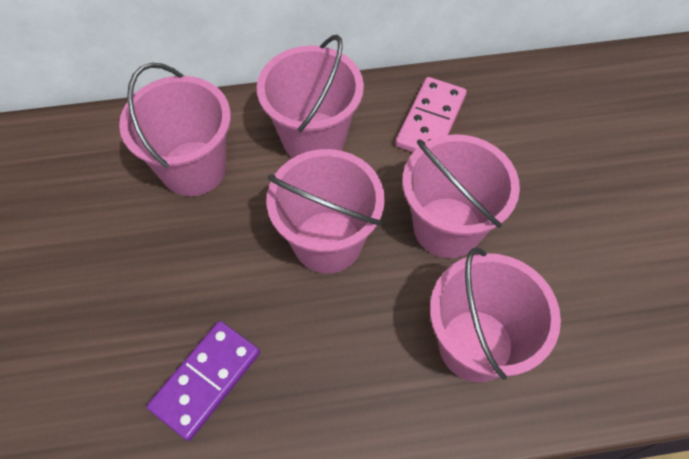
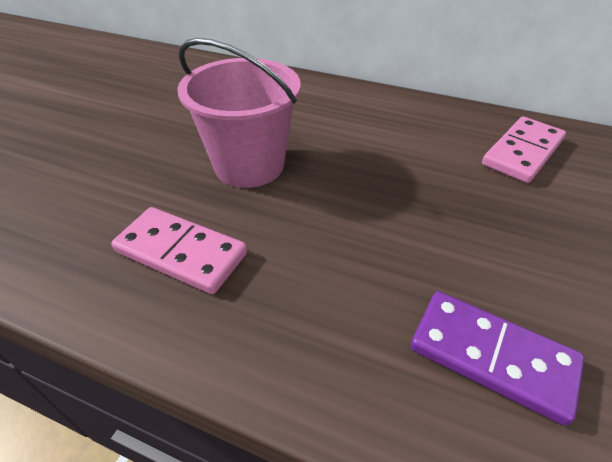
pink bucket: [119,63,231,196] [257,35,364,158] [266,149,385,273] [402,134,520,258] [430,248,561,382] = 5 -> [177,38,301,188] = 1
pink domino: [395,77,467,152] = 1 -> [111,207,247,294] [482,116,566,183] = 2

